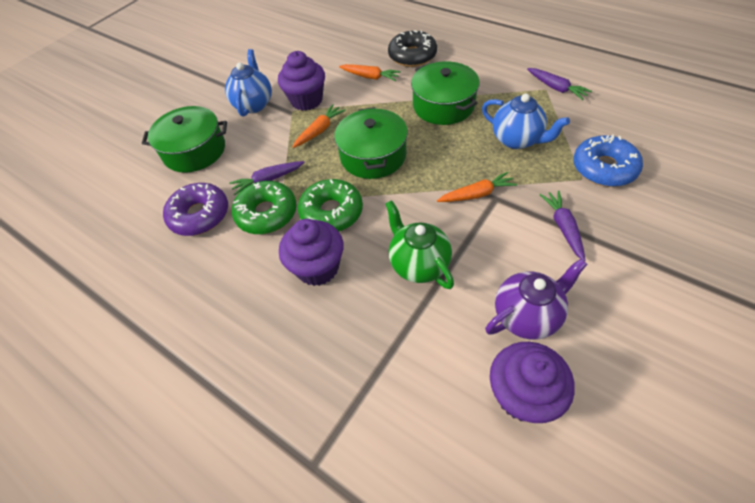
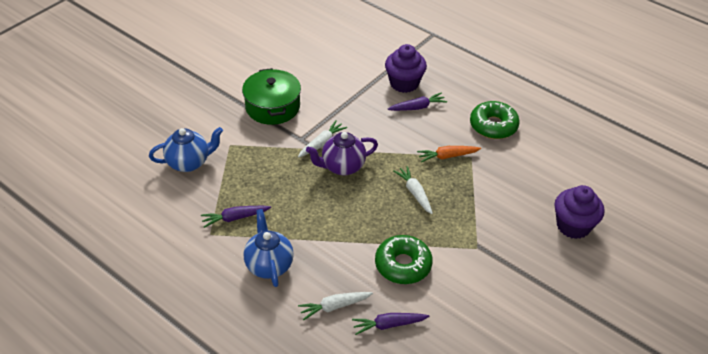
black donut: [388,30,437,67] = 1 -> none = 0
blue donut: [573,135,643,187] = 1 -> none = 0
green pot: [142,106,227,173] [334,107,408,179] [411,61,479,125] = 3 -> [242,68,301,125] = 1
green teapot: [386,200,454,289] = 1 -> none = 0
orange carrot: [293,105,346,148] [339,64,401,81] [437,172,517,202] = 3 -> [417,146,481,162] = 1
purple cupcake: [278,51,325,111] [279,219,344,286] [490,342,575,423] = 3 -> [385,44,427,93] [554,185,605,239] = 2
purple donut: [163,183,228,236] = 1 -> none = 0
white carrot: none = 0 -> [298,121,347,157] [298,292,373,320] [393,166,433,214] = 3

